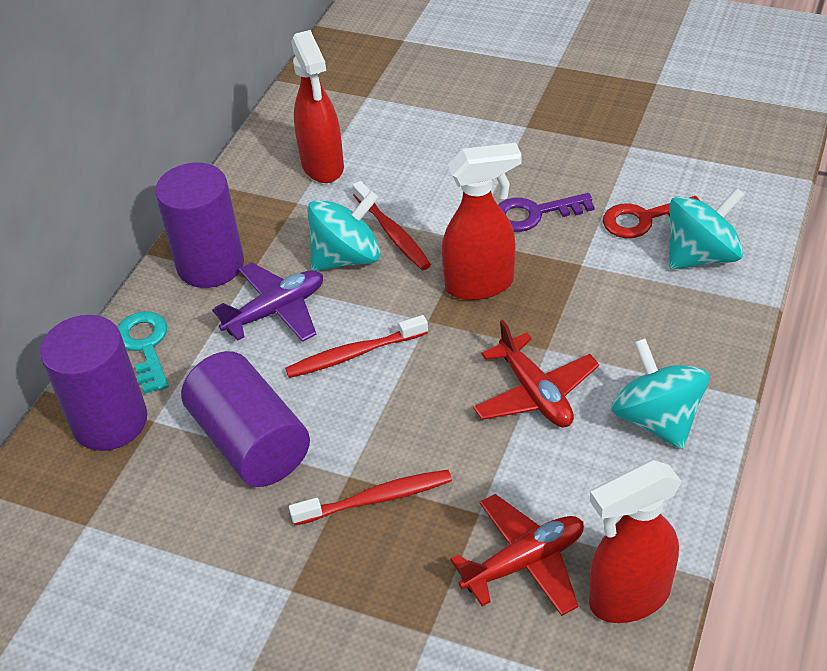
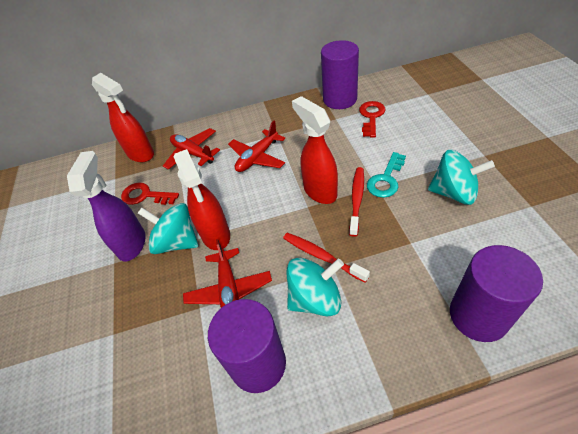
purple key: [498,193,595,232] = 1 -> none = 0
purple plane: [212,262,323,342] = 1 -> none = 0
purple spray bottle: none = 0 -> [67,151,146,262] = 1
red key: [603,196,699,238] = 1 -> [121,183,179,205] [359,101,386,137] = 2
red plane: [450,494,584,616] [473,320,599,427] = 2 -> [163,128,220,170] [183,239,272,308] [228,121,285,172] = 3
red toothbrush: [285,315,428,378] [289,470,452,526] [353,181,431,270] = 3 -> [283,233,370,282] [349,167,364,237] = 2

